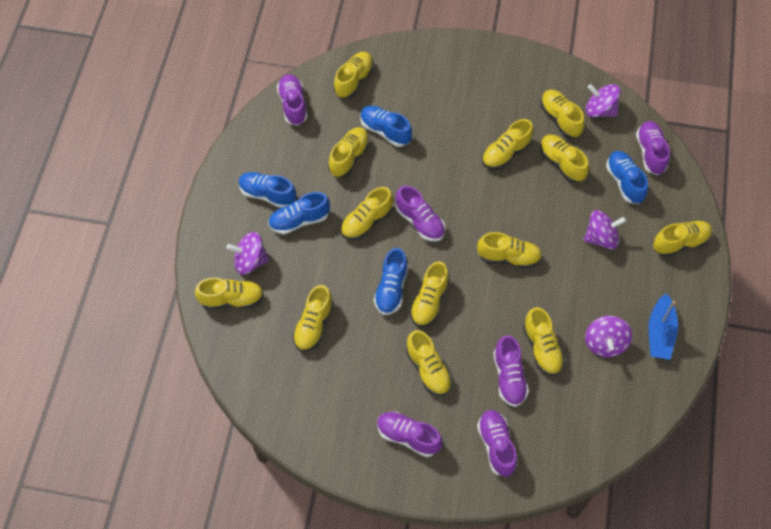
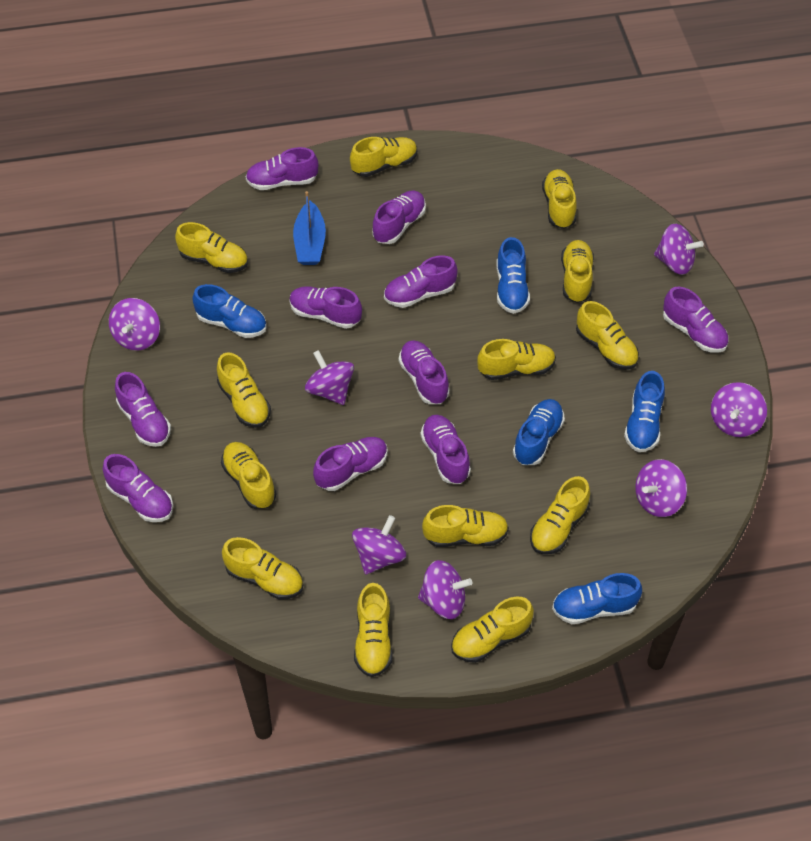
purple shoe: [277,74,307,125] [377,412,443,457] [396,186,445,242] [477,410,517,477] [493,335,529,407] [636,121,670,175] = 6 -> [103,454,173,522] [115,372,171,447] [246,147,318,190] [289,286,362,329] [313,437,388,491] [372,191,426,244] [384,255,458,308] [399,340,450,404] [420,415,471,484] [663,287,728,353] = 10
purple spinning top: [227,232,269,275] [584,210,626,250] [585,316,632,357] [586,84,621,117] = 4 -> [109,298,160,351] [305,350,354,405] [352,515,406,575] [418,560,473,619] [635,459,687,517] [654,224,704,275] [711,382,767,437] = 7

